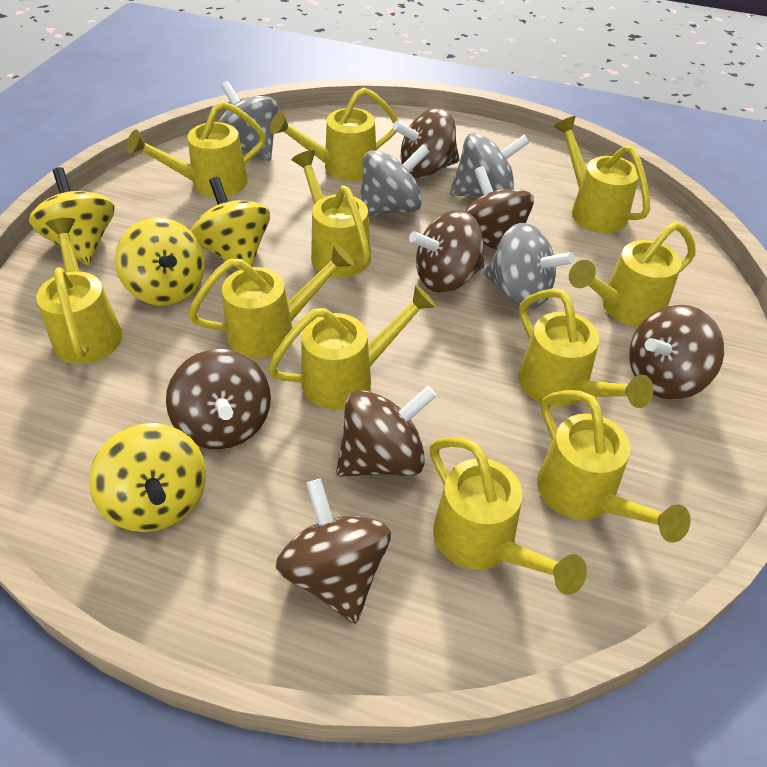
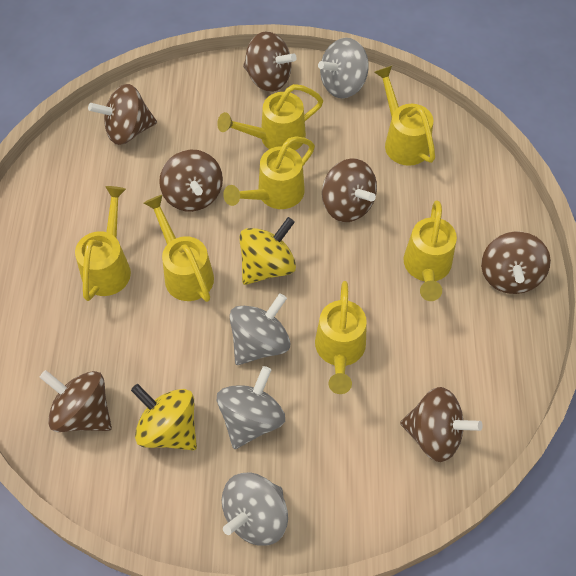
yellow spinning top: [29,167,114,265] [89,423,206,532] [115,217,205,306] [191,177,270,270] = 4 -> [131,384,197,450] [239,217,296,285] = 2
yellow watering can: [36,218,122,364] [126,101,266,197] [188,244,354,359] [268,285,436,410] [270,87,398,181] [292,150,371,277] [430,437,587,595] [518,288,654,408] [537,390,691,543] [553,116,650,233] [569,222,696,327] = 11 -> [75,186,131,301] [144,195,214,302] [217,84,323,150] [223,137,315,209] [315,281,367,394] [374,66,435,166] [404,201,457,301] = 7

